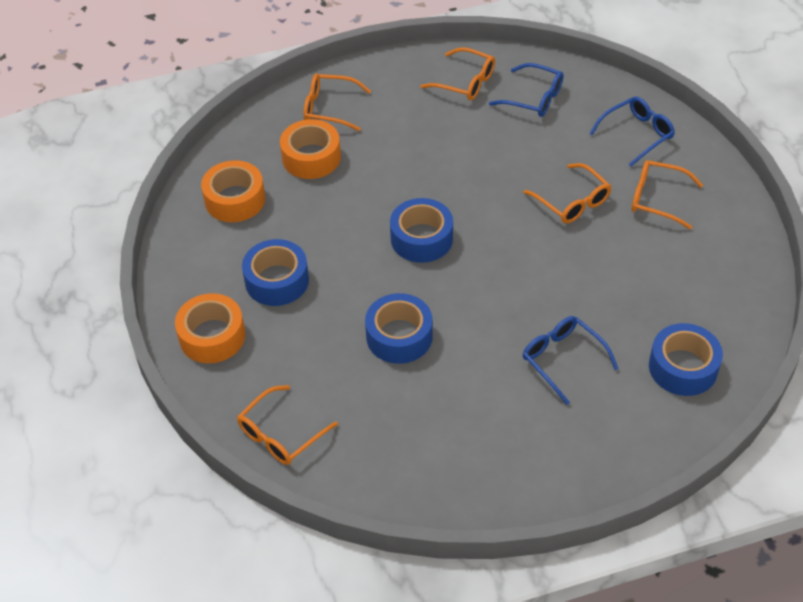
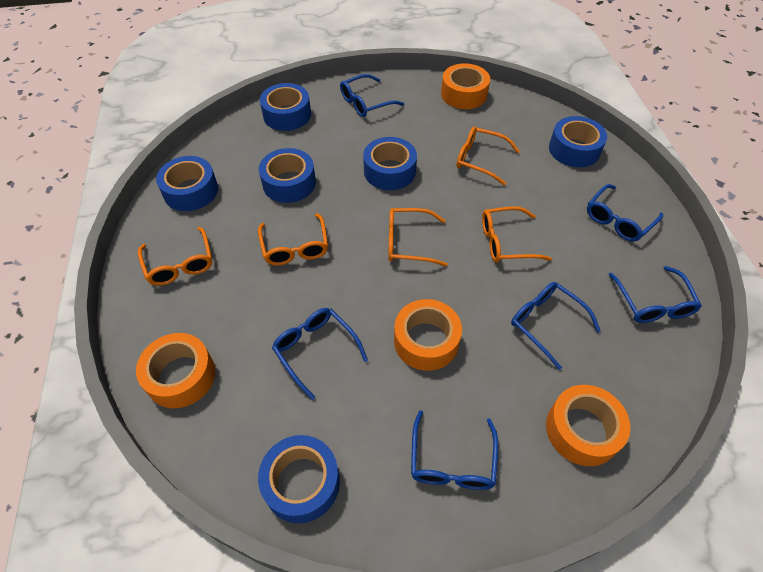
blue glasses: [489,63,564,117] [523,316,619,405] [589,97,675,167] = 3 -> [272,308,368,400] [340,74,404,117] [411,410,498,490] [511,282,601,370] [587,184,663,241] [609,266,702,323] = 6
blue tape: [242,239,309,306] [365,293,433,364] [390,198,453,263] [649,323,723,396] = 4 -> [156,156,218,211] [258,435,340,523] [259,148,316,203] [260,83,311,131] [363,137,417,190] [549,116,607,167] = 6
orange tape: [175,293,246,363] [201,160,265,222] [280,119,341,179] = 3 -> [136,333,215,408] [394,299,462,371] [441,63,490,109] [546,385,631,466] = 4

